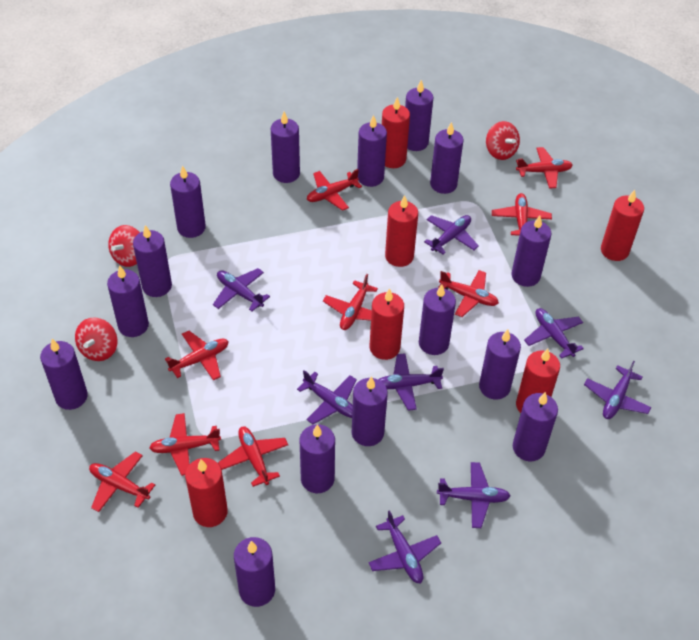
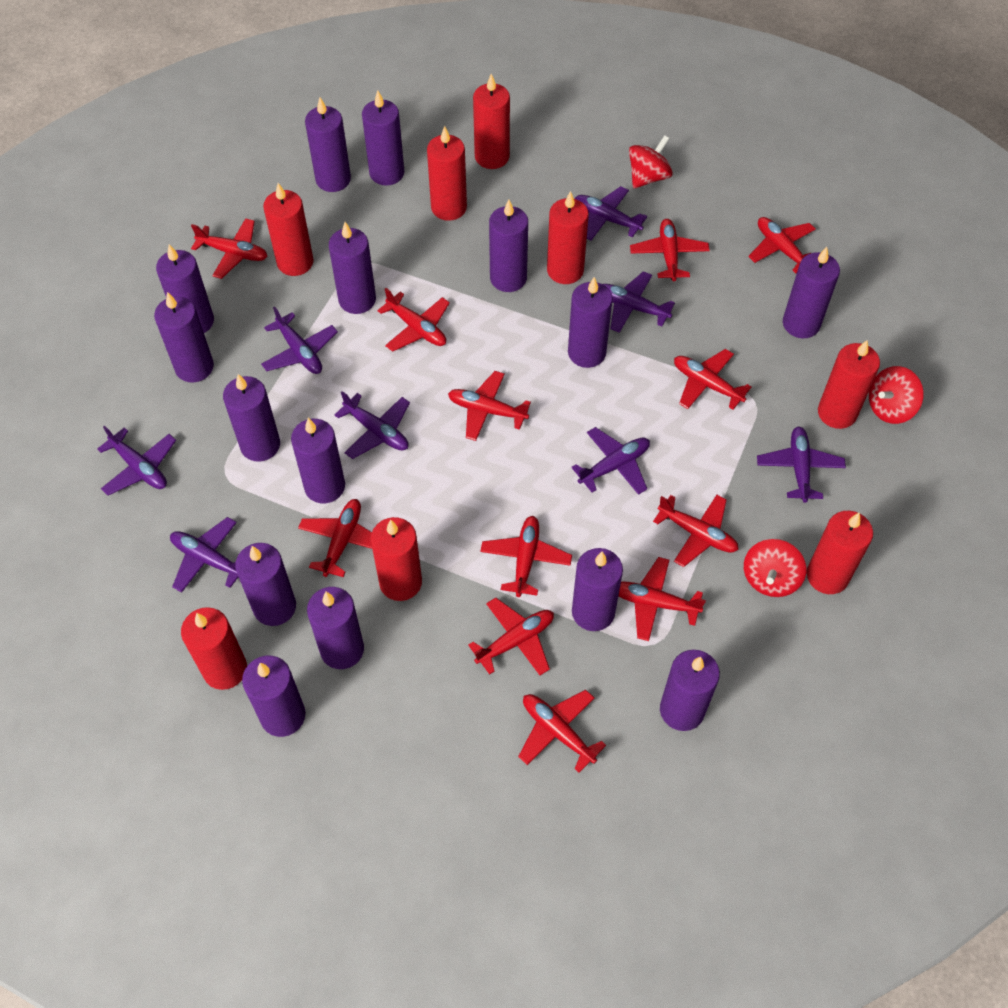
red candle: [185,458,228,527] [370,288,404,360] [382,97,410,168] [385,195,418,267] [516,349,560,413] [601,190,644,261] = 6 -> [181,607,247,690] [263,183,314,276] [371,517,422,601] [427,126,467,221] [473,74,510,169] [547,191,589,284] [807,511,873,594] [818,340,880,429] = 8
red plane: [89,452,155,512] [149,413,221,476] [165,331,229,381] [218,426,288,487] [307,169,362,211] [323,274,378,330] [438,270,499,317] [492,193,552,236] [516,147,573,189] = 9 -> [191,218,268,279] [298,499,372,577] [377,288,450,352] [448,371,531,441] [468,598,554,676] [480,516,572,597] [518,690,606,773] [619,557,706,641] [630,219,710,281] [653,495,739,567] [674,349,751,410] [748,217,816,274] = 12

